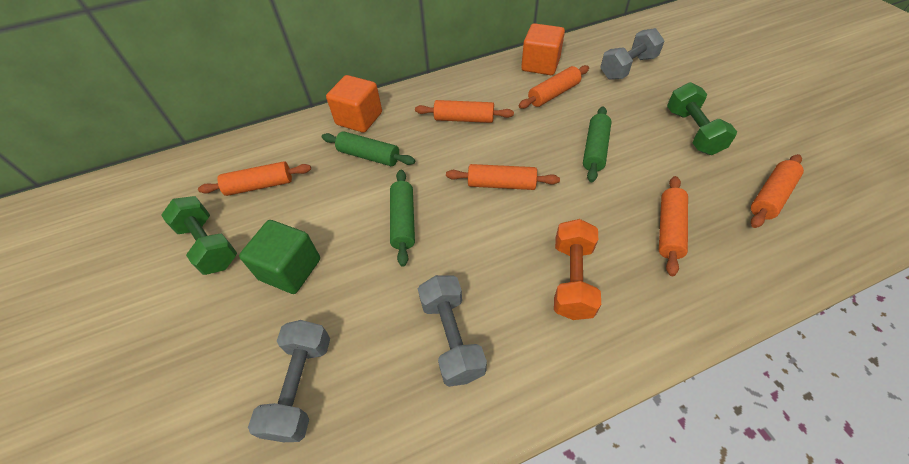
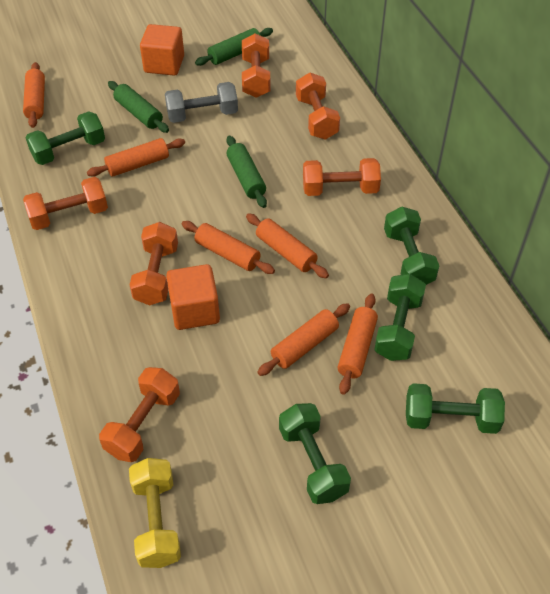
green cube: [239,220,320,294] = 1 -> none = 0
green dumbbell: [161,196,237,275] [667,82,737,155] = 2 -> [25,111,105,165] [279,403,351,504] [374,274,426,361] [384,206,439,285] [406,383,505,434] = 5
grey dumbbell: [248,320,330,442] [418,275,487,387] [600,28,664,80] = 3 -> [165,82,238,123] = 1
orange dumbbell: [554,219,601,320] = 1 -> [23,177,108,230] [99,367,180,462] [130,222,178,305] [242,33,271,98] [296,73,340,140] [303,158,381,196] = 6
yellow dumbbell: none = 0 -> [129,458,181,568] = 1

